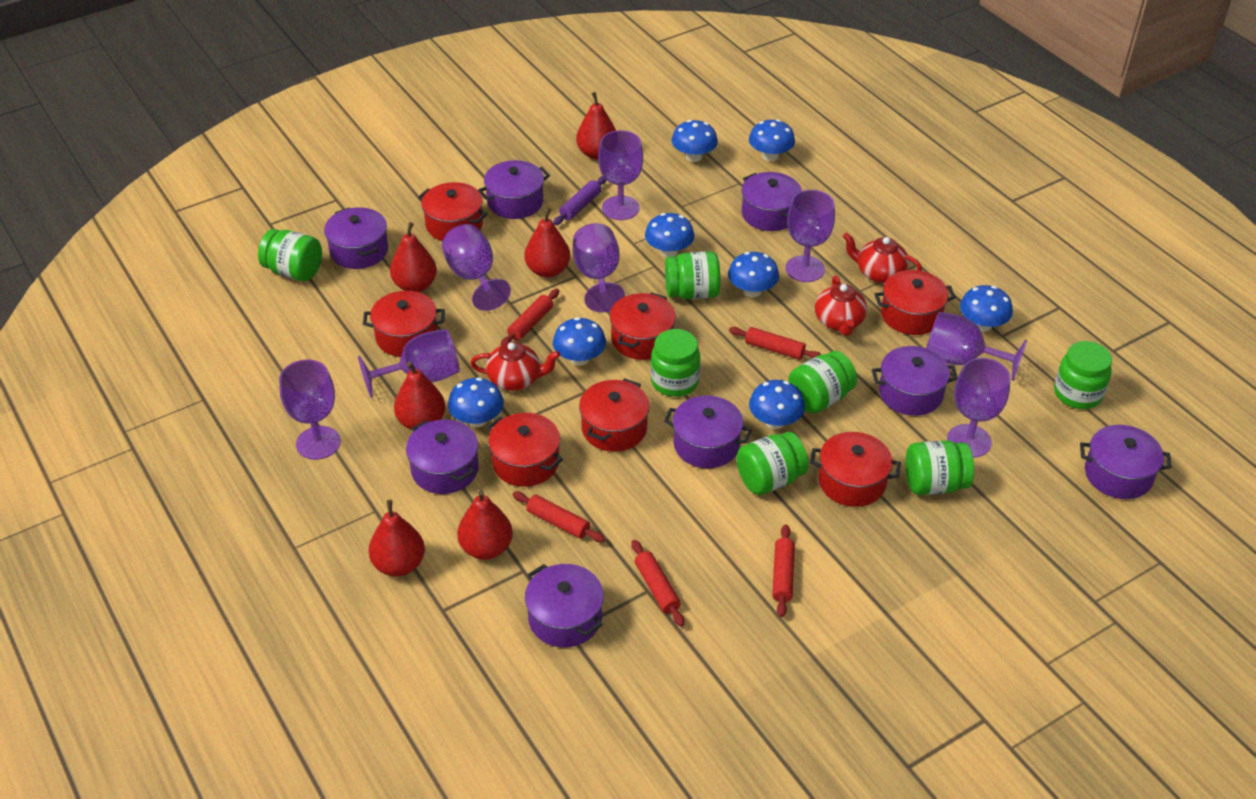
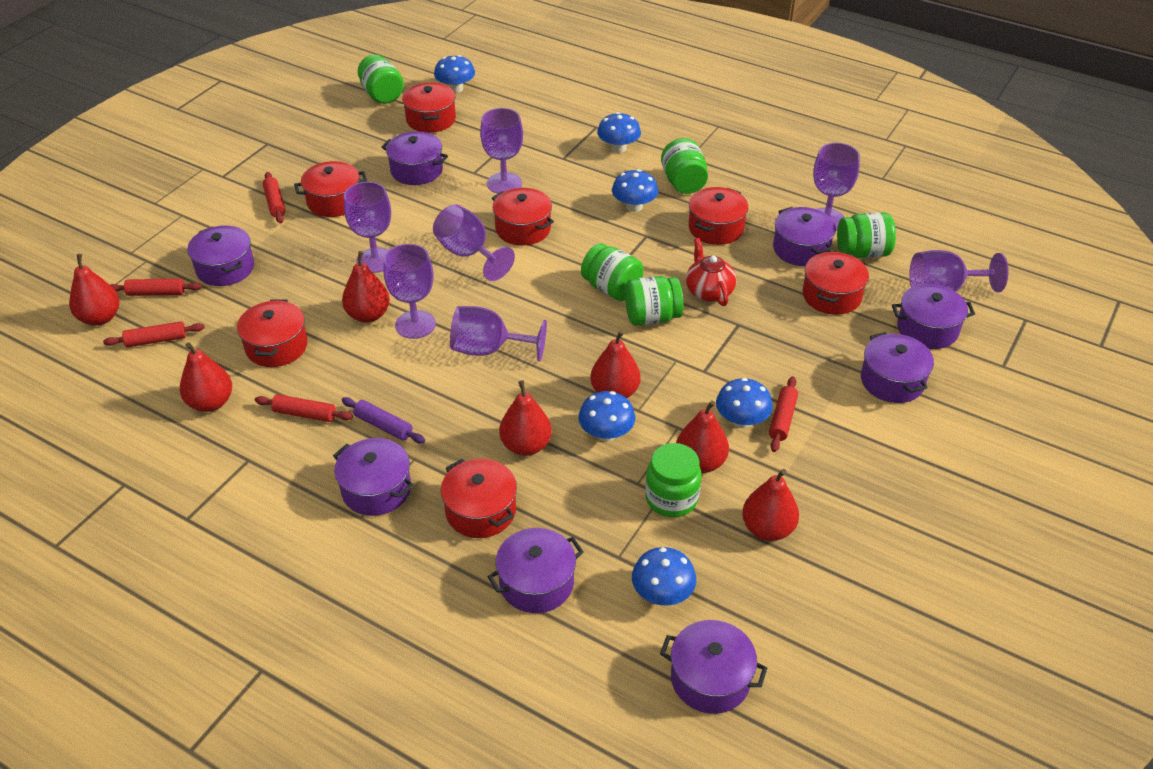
blue mushroom: [448,377,504,427] [553,317,606,366] [645,213,695,257] [672,120,718,162] [728,252,779,297] [749,119,795,161] [749,380,805,429] [960,285,1013,332] = 8 -> [434,55,475,93] [578,391,635,441] [597,112,641,153] [612,169,658,212] [632,547,696,606] [716,378,773,428] = 6
green jar: [258,229,322,281] [651,329,700,397] [665,251,721,299] [736,432,809,495] [788,351,857,413] [905,440,974,495] [1054,341,1112,409] = 7 -> [358,55,404,104] [581,244,644,301] [625,276,683,326] [645,443,701,517] [661,138,708,194] [837,212,896,258] = 6
purple goblet: [279,360,341,460] [358,329,460,397] [442,224,511,311] [573,223,625,313] [598,130,643,220] [786,190,835,282] [926,312,1027,381] [947,358,1010,458] = 8 -> [344,182,391,273] [383,244,436,339] [433,204,515,281] [450,306,547,362] [480,108,523,194] [813,143,860,230] [909,250,1008,292] = 7
red pear: [369,500,425,576] [390,222,437,292] [394,361,445,430] [457,490,513,560] [524,208,570,278] [576,92,616,159] = 6 -> [69,254,120,326] [180,342,232,412] [342,251,390,323] [499,380,552,456] [590,330,641,398] [676,400,729,473] [742,469,799,541] = 7
red teapot: [470,342,560,391] [815,275,867,336] [843,232,922,283] = 3 -> [686,238,736,306] = 1

